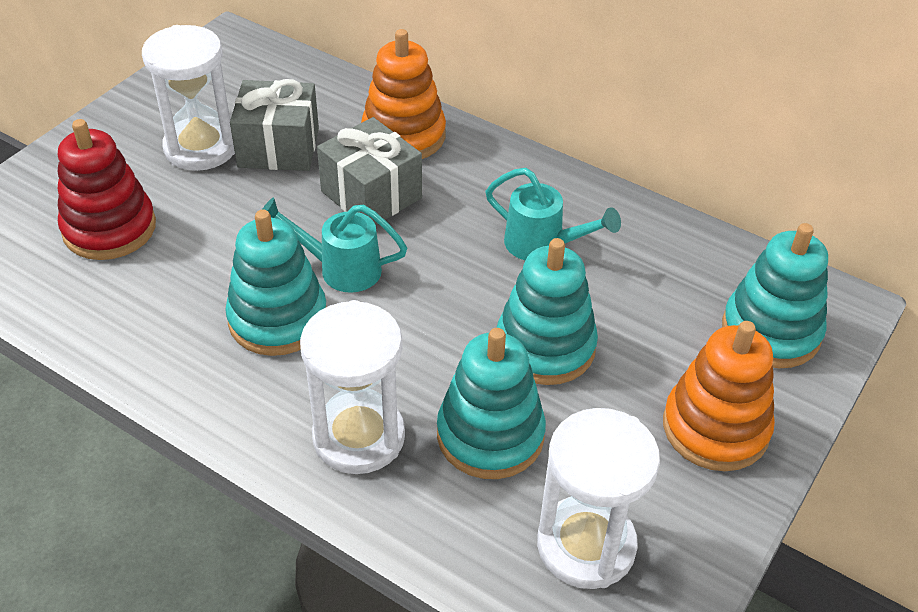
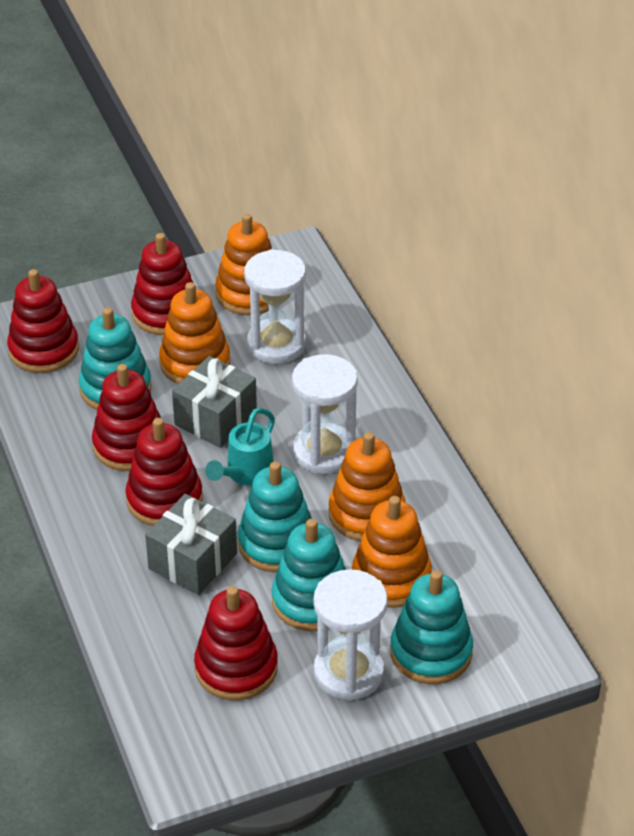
orange stacking toy: [361,29,446,159] [663,321,775,471] = 2 -> [159,282,230,384] [215,214,272,315] [329,432,405,541] [352,496,432,608] = 4
red stacking toy: [58,119,156,260] = 1 -> [7,269,79,373] [92,364,161,471] [125,418,203,526] [131,233,193,335] [194,586,278,700] = 5
turquoise watering can: [262,197,407,293] [485,168,621,260] = 2 -> [205,408,275,486] = 1

